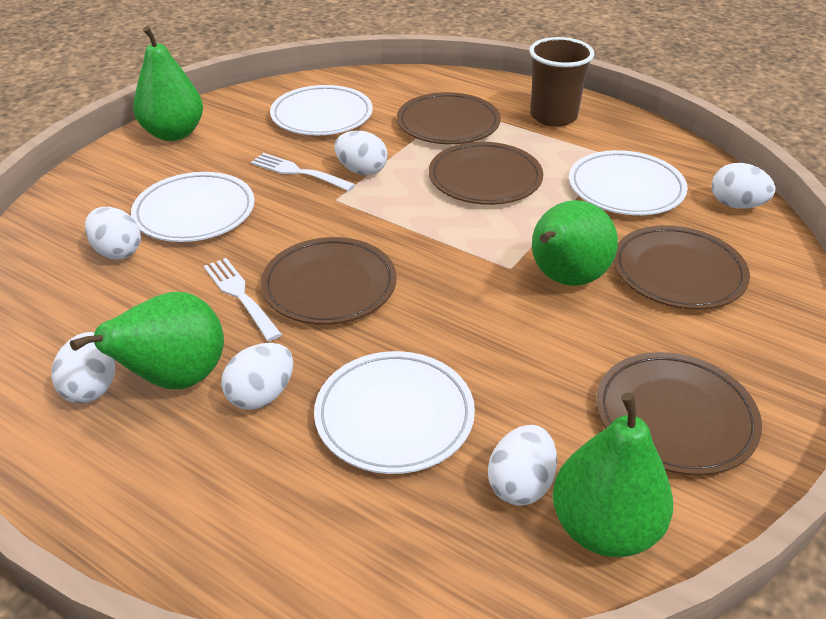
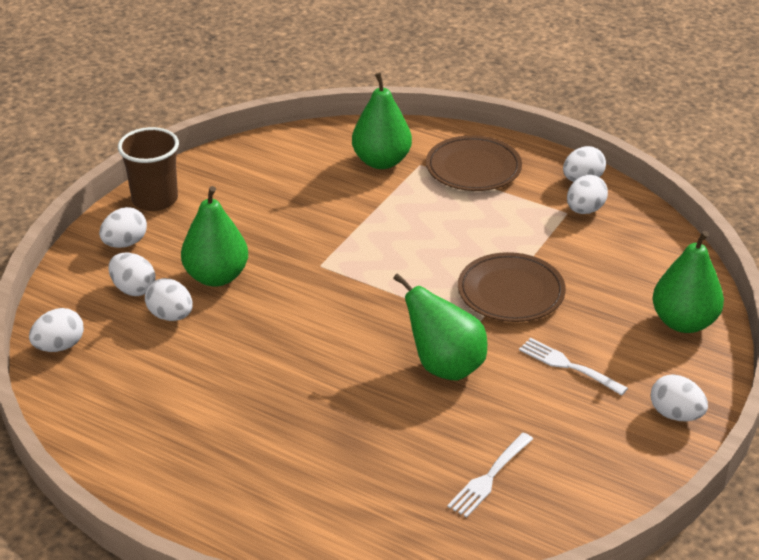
brown plate: [261,237,397,325] [397,92,501,144] [429,142,543,205] [596,352,762,475] [613,225,750,310] = 5 -> [426,135,522,191] [458,252,566,322] = 2
white egg: [52,332,115,403] [85,207,141,260] [221,343,293,410] [334,131,388,176] [488,425,557,506] [712,163,776,209] = 6 -> [29,308,84,352] [99,207,147,248] [108,253,156,296] [145,278,193,321] [563,146,606,182] [567,175,608,214] [651,374,708,421] = 7
white plate: [131,172,255,242] [270,85,373,135] [314,351,475,474] [569,150,688,215] = 4 -> none = 0

